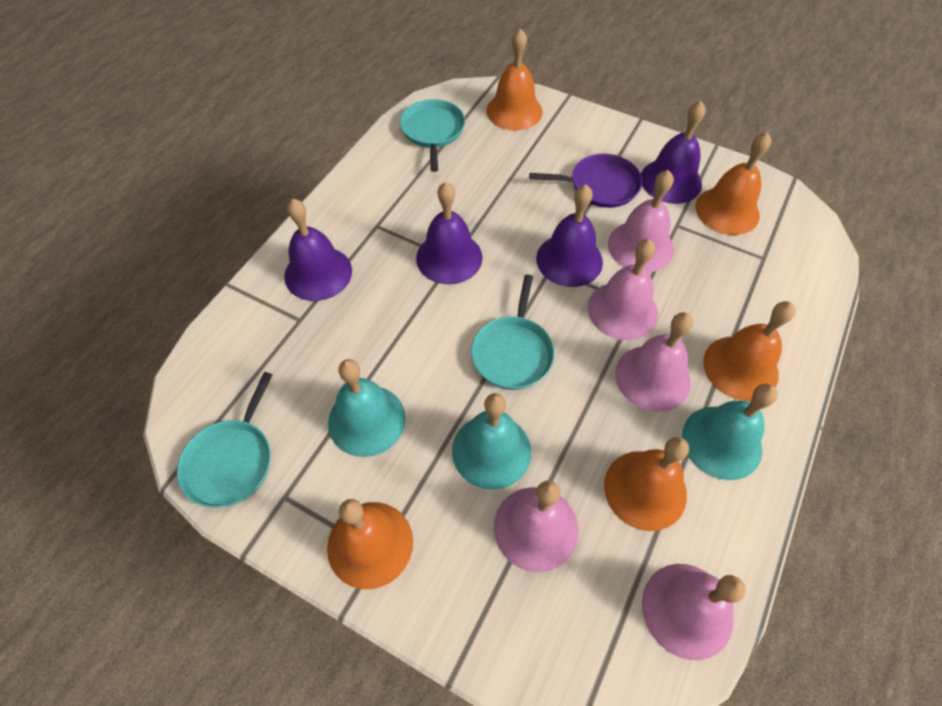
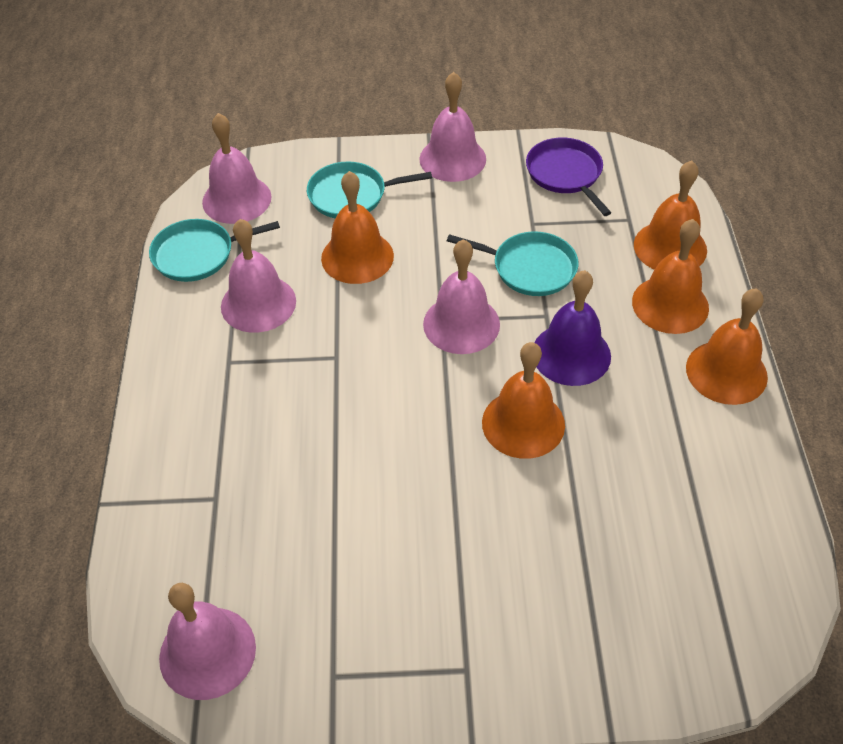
purple bell: [284,199,352,301] [416,182,483,284] [536,184,603,287] [641,101,706,204] = 4 -> [534,270,611,386] = 1
turquoise bell: [328,359,406,457] [452,393,531,490] [682,383,778,480] = 3 -> none = 0

